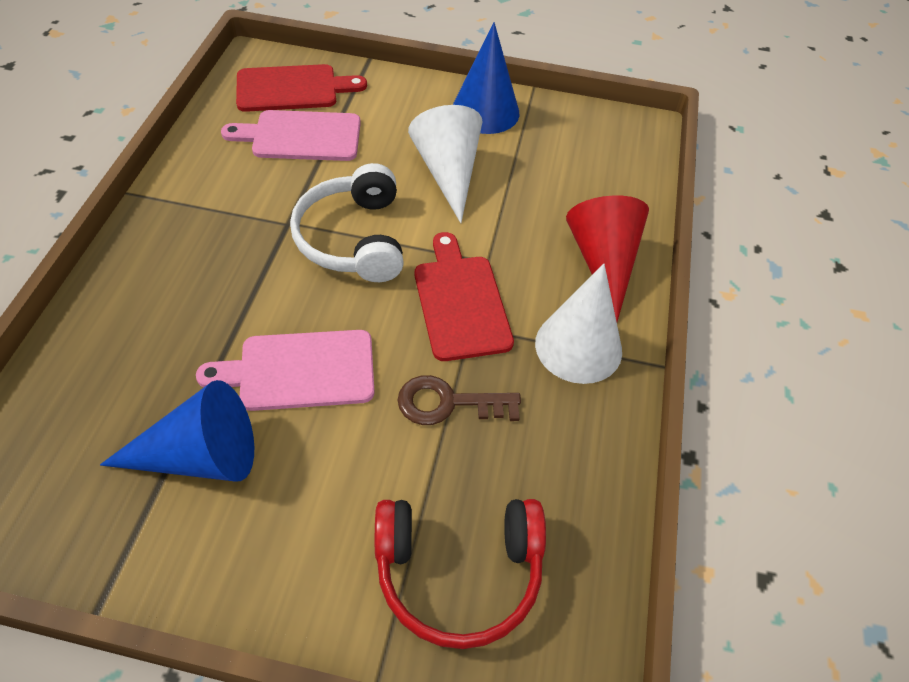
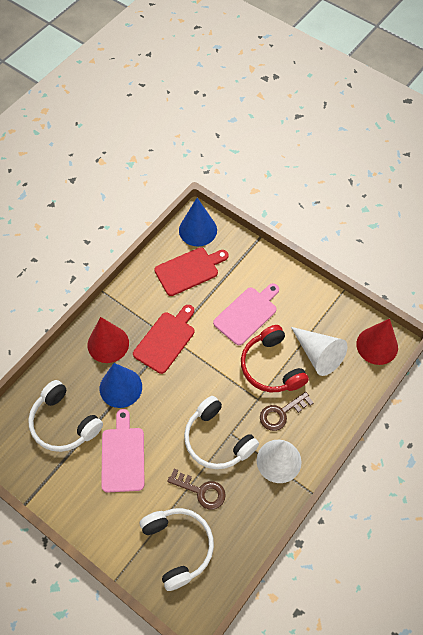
brown key: [398,375,521,425] = 1 -> [167,469,226,510] [260,392,314,431] = 2
red cone: [566,195,649,322] = 1 -> [88,317,129,363] [356,319,398,365] = 2
white headphones: [290,163,404,282] = 1 -> [28,380,103,452] [140,508,214,591] [184,396,259,469] = 3

